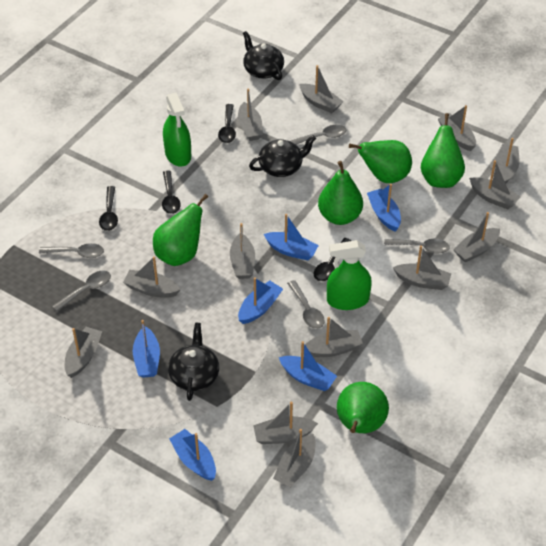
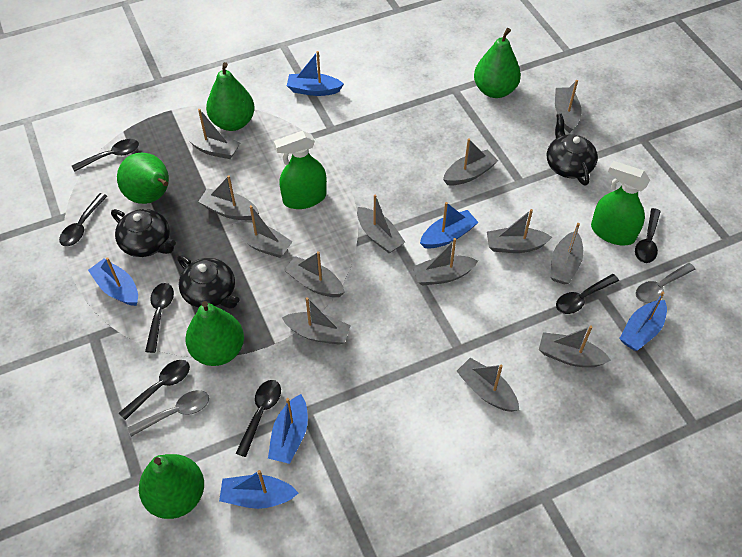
black spoon: [99,186,118,231] [162,170,181,214] [218,104,236,143] [314,238,351,281] = 4 -> [59,193,107,247] [72,139,139,172] [119,360,190,420] [145,283,174,353] [236,380,281,457] [556,274,619,314] [635,208,661,263] = 7
grey spoon: [39,243,104,258] [52,270,111,311] [287,280,325,329] [290,125,346,145] [384,239,450,253] = 5 -> [127,390,209,437] [636,263,696,303] = 2

